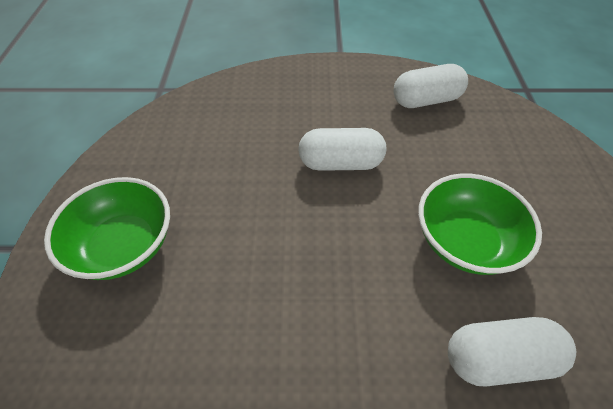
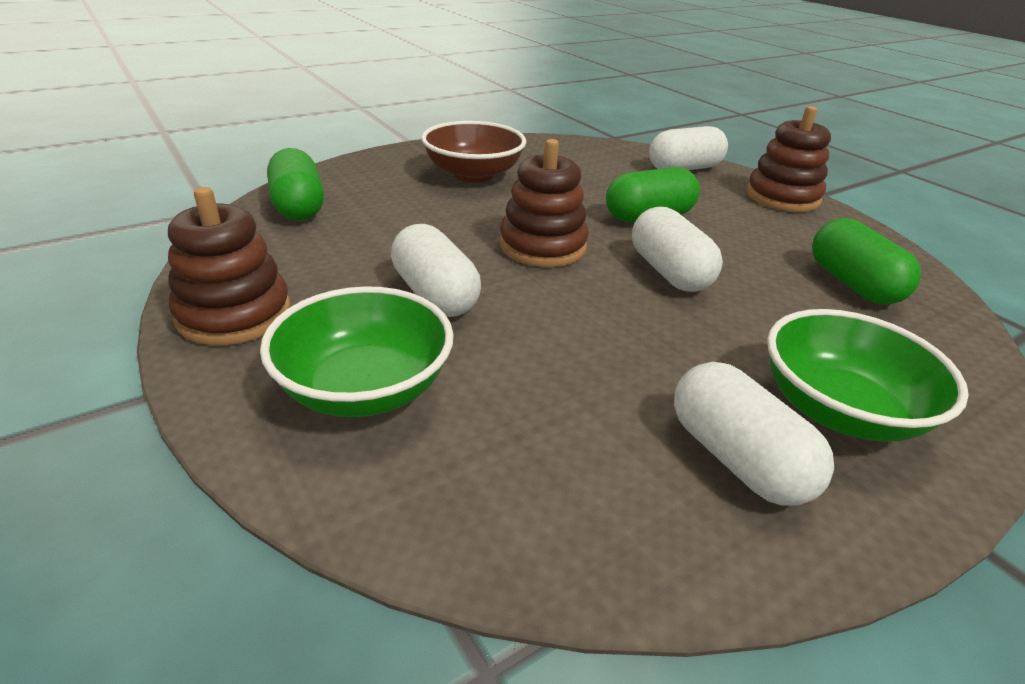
brown bowl: none = 0 -> [421,121,526,183] = 1
brown stacking toy: none = 0 -> [168,187,291,345] [500,139,588,267] [746,106,831,212] = 3
green capsule: none = 0 -> [267,148,324,220] [606,167,700,222] [812,218,921,305] = 3
white capsule: [298,128,386,171] [393,64,468,108] [448,317,576,387] = 3 -> [391,224,481,317] [632,207,723,292] [649,126,728,170] [674,362,834,506] = 4

